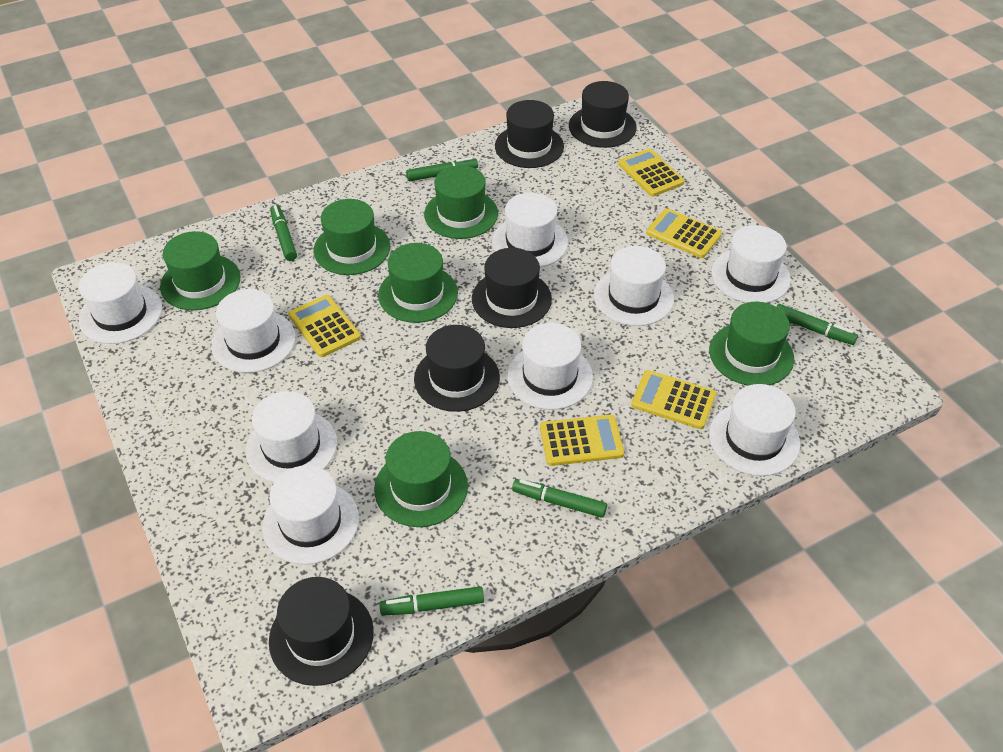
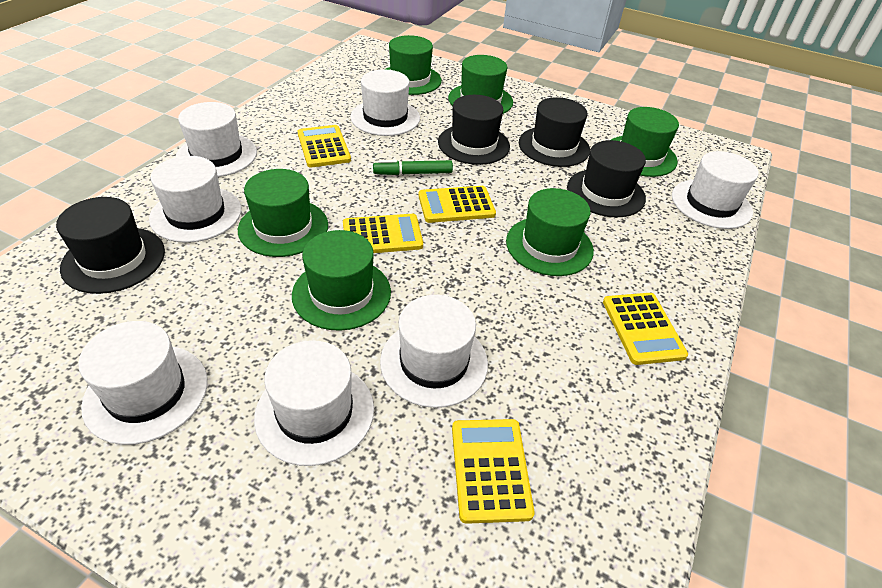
black hat: [269,577,374,686] [414,325,500,412] [472,248,552,328] [495,100,564,168] [569,81,637,148] = 5 -> [56,197,165,294] [438,95,510,165] [519,97,590,167] [567,140,646,217] = 4
green marker: [270,205,297,261] [379,586,484,616] [406,157,478,181] [512,479,607,518] [776,304,858,345] = 5 -> [373,160,453,175] = 1
white hat: [79,262,162,344] [211,289,296,373] [246,391,337,482] [262,465,359,565] [492,193,568,268] [507,323,593,410] [594,246,674,326] [709,384,800,476] [711,225,791,303] = 9 -> [78,321,208,445] [149,156,241,243] [176,102,257,177] [254,340,374,466] [351,69,420,136] [380,295,488,408] [672,151,759,229] = 7

